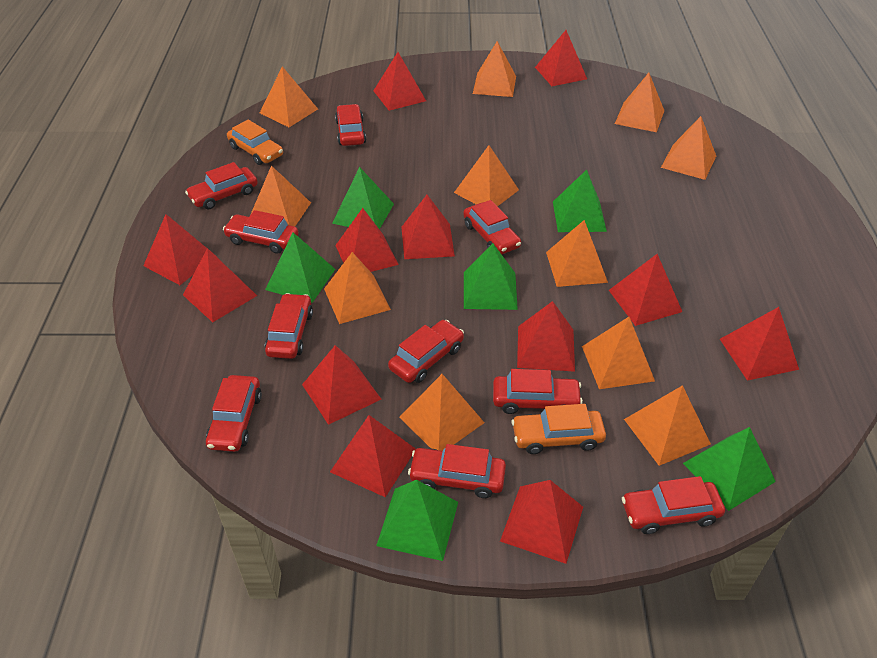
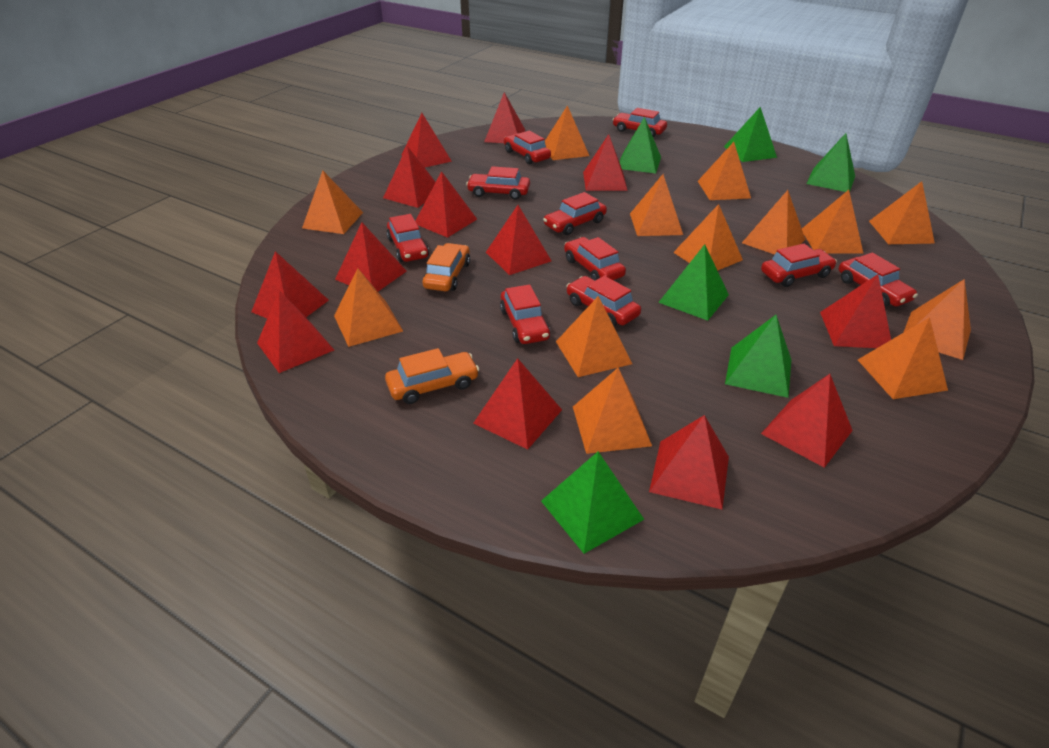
orange pyramid: [250,166,311,226] [260,66,318,127] [324,252,391,324] [399,374,485,451] [454,145,519,206] [473,41,516,97] [546,220,608,287] [582,317,655,389] [615,73,664,132] [624,385,711,466] [661,116,716,180] = 11 -> [302,171,363,234] [334,268,403,347] [545,105,589,160] [556,296,632,377] [573,368,652,454] [630,174,683,236] [673,204,743,271] [698,142,751,200] [742,190,805,255] [802,190,864,254] [858,317,948,399] [869,181,935,244] [903,279,971,360] = 13
red pyramid: [143,214,216,285] [183,248,257,322] [302,345,381,425] [330,415,416,497] [335,208,399,272] [373,52,426,111] [402,195,455,259] [500,480,583,564] [517,301,575,372] [535,30,587,86] [609,254,682,326] [720,307,799,381] = 12 -> [251,251,329,318] [257,290,334,373] [335,222,407,291] [383,146,436,208] [402,113,452,168] [415,171,477,238] [473,358,562,450] [484,92,525,143] [486,205,551,275] [583,134,628,191] [649,415,729,510] [761,374,853,468] [820,274,891,348] = 13

